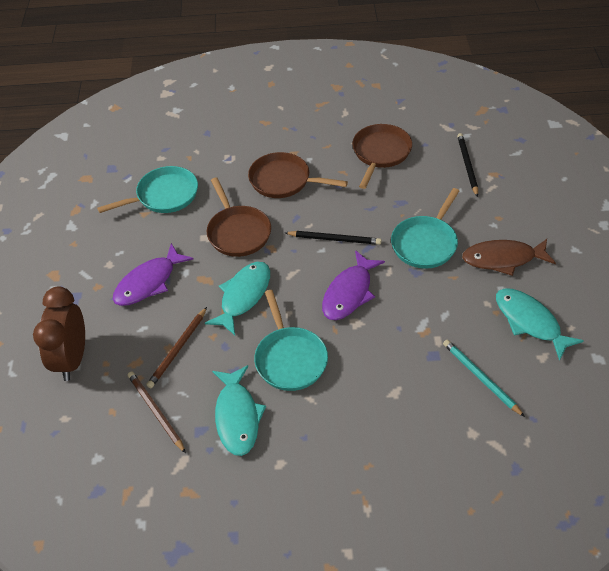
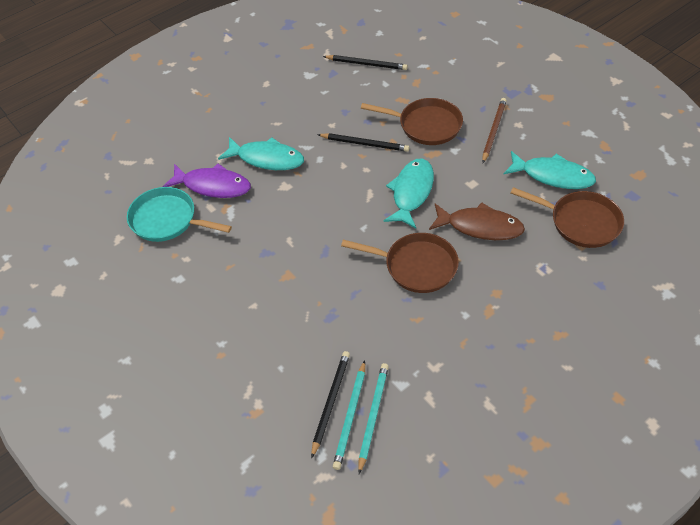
black pencil: [285,231,381,245] [457,133,478,197] = 2 -> [311,351,350,459] [317,133,410,152] [323,55,408,70] = 3
brown clock: [33,286,85,381] = 1 -> none = 0
brown pencil: [128,371,186,453] [146,307,207,388] = 2 -> [482,98,507,163] = 1
purple fish: [113,243,194,306] [322,250,385,320] = 2 -> [163,164,251,198] = 1
turquoise pan: [97,166,198,213] [254,290,328,391] [391,188,459,269] = 3 -> [127,187,232,242] = 1
turquoise pencil: [443,340,525,417] = 1 -> [333,360,365,470] [358,363,389,474] = 2

